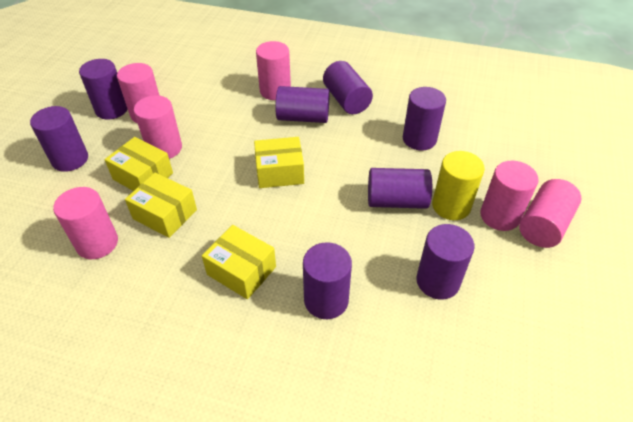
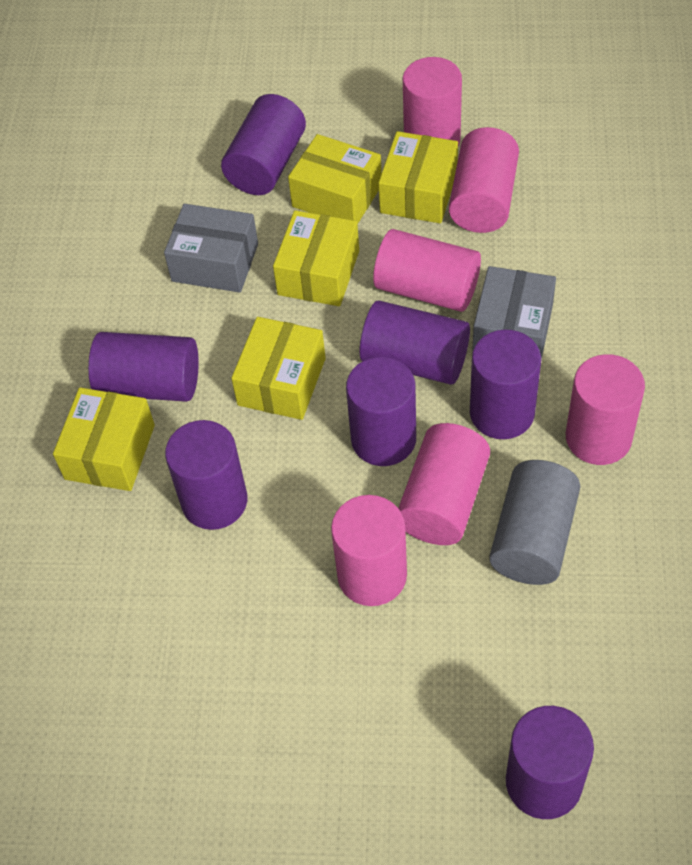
grey box: none = 0 -> [164,204,258,293] [472,266,556,360] = 2
grey cylinder: none = 0 -> [489,460,581,585] = 1
purple cylinder: [30,106,88,172] [79,59,128,119] [275,86,330,123] [303,242,352,319] [323,61,373,114] [368,168,432,209] [403,87,446,150] [416,224,474,300] = 8 -> [88,332,199,402] [165,420,247,530] [221,94,306,195] [346,357,416,466] [359,301,470,385] [470,330,541,439] [506,706,594,819] = 7
yellow box: [105,137,173,191] [125,173,197,238] [202,225,276,299] [254,137,304,188] = 4 -> [53,387,155,491] [231,317,326,420] [273,210,359,306] [288,134,382,224] [378,131,458,223] = 5
yellow cylinder: [432,151,485,220] = 1 -> none = 0

